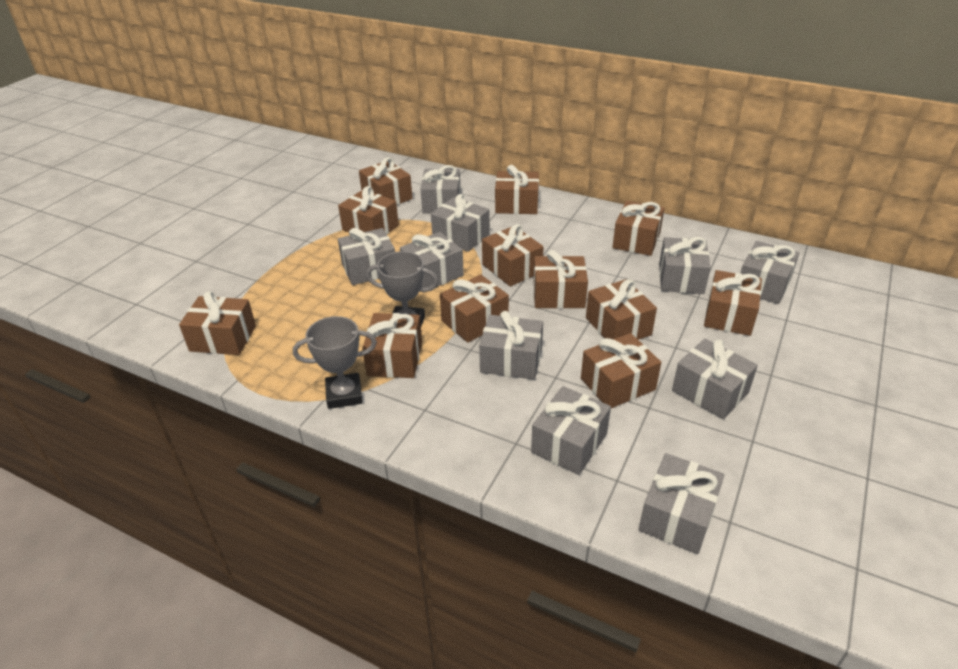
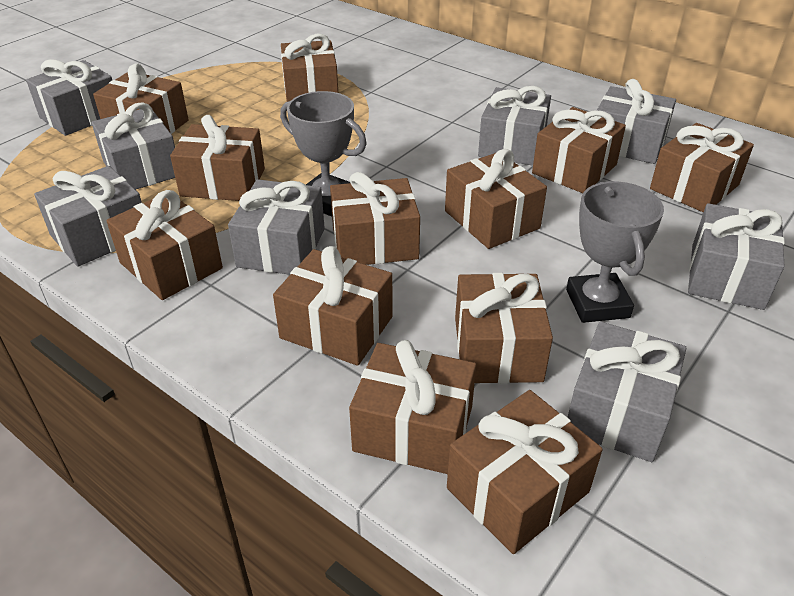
grey gift: [338,228,395,285] [400,232,464,288] [421,165,461,214] [431,194,490,252] [479,311,543,380] [531,386,611,475] [639,453,724,554] [659,237,711,294] [672,339,758,419] [741,241,799,304] = 10 -> [26,59,112,136] [34,166,142,267] [92,102,175,190] [228,179,325,275] [478,86,551,166] [568,321,686,462] [597,79,676,164] [688,203,785,310] = 8

